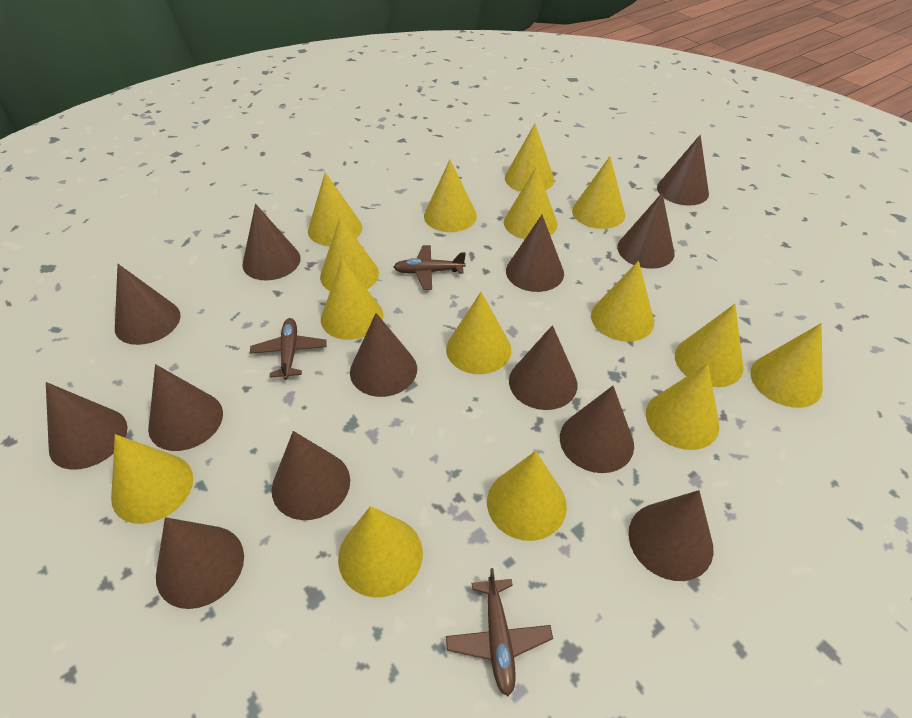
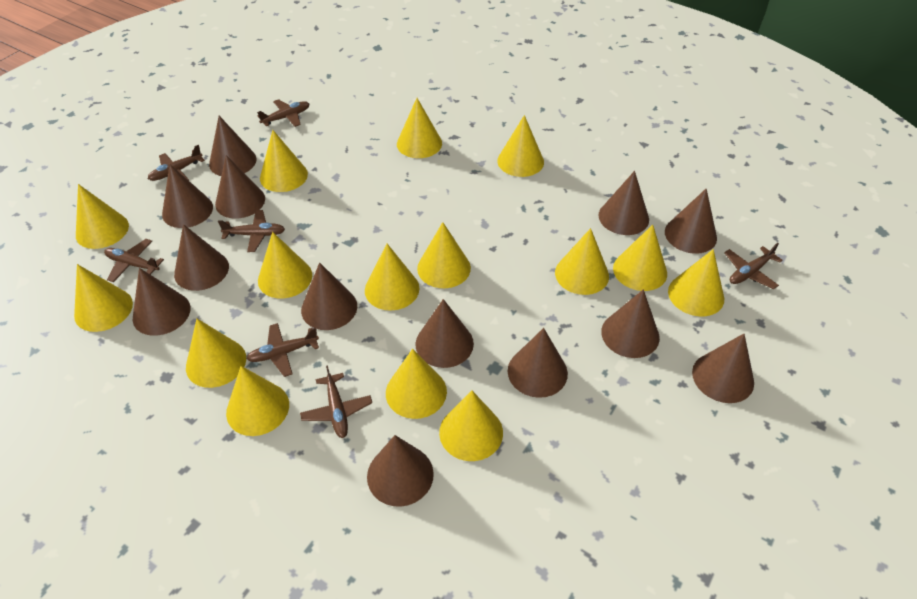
brown plane: [250,318,327,380] [393,245,466,290] [446,568,553,696] = 3 -> [104,239,164,282] [148,145,205,181] [218,210,285,252] [246,323,319,377] [257,99,309,127] [300,365,372,438] [724,243,783,289] = 7

